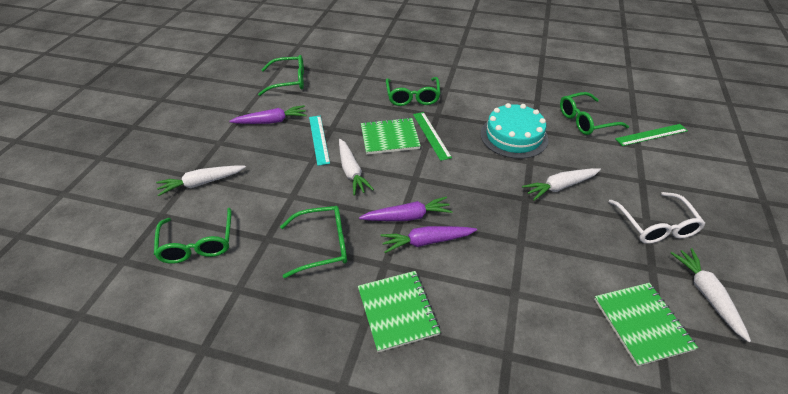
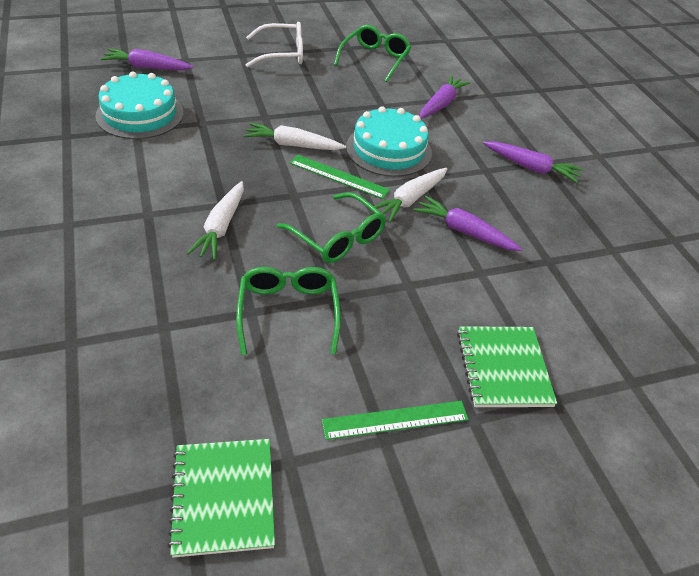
green glasses: [154,208,232,264] [258,55,304,96] [280,206,347,278] [386,77,441,106] [560,92,629,135] = 5 -> [236,267,341,355] [277,192,386,263] [334,25,411,82] = 3
green notebook: [358,271,440,352] [361,117,421,155] [594,283,698,366] = 3 -> [168,439,275,558] [457,326,557,407] = 2
purple carrot: [229,105,307,124] [359,197,453,221] [380,226,477,253] = 3 -> [100,49,194,70] [413,196,522,251] [420,75,470,119] [483,141,583,183] = 4
turquoise cake: [481,103,548,159] = 1 -> [95,72,184,139] [346,106,432,177] = 2
turquoise ruler: [309,116,330,166] = 1 -> none = 0
white carrot: [156,165,246,196] [339,139,374,196] [522,168,601,201] [671,248,751,342] = 4 -> [187,181,244,260] [243,123,346,150] [369,168,447,223] = 3

